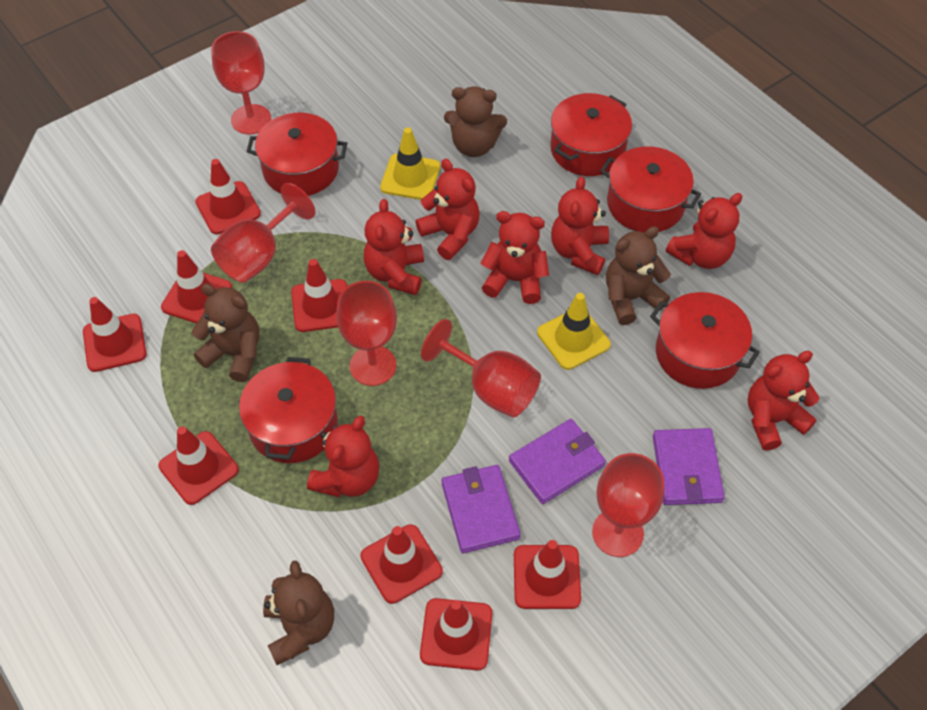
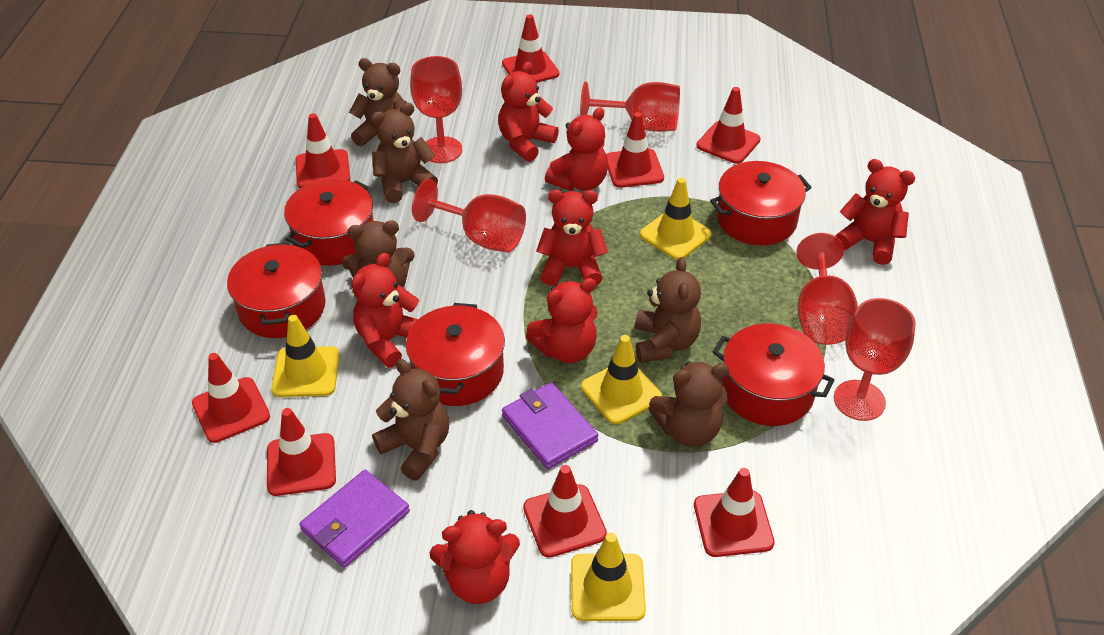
brown teddy bear: [192,283,260,382] [263,560,334,665] [444,86,507,157] [606,226,671,325] = 4 -> [342,221,415,287] [349,58,407,147] [371,103,438,203] [372,359,449,481] [635,257,701,363] [648,362,729,447] = 6
purple wallet: [442,465,521,553] [509,419,606,504] [653,428,725,505] = 3 -> [299,470,410,568] [502,382,598,469] = 2
yellow traffic cone: [380,127,440,200] [537,293,611,370] = 2 -> [271,315,340,397] [571,533,646,621] [581,335,662,424] [640,178,712,260] = 4

